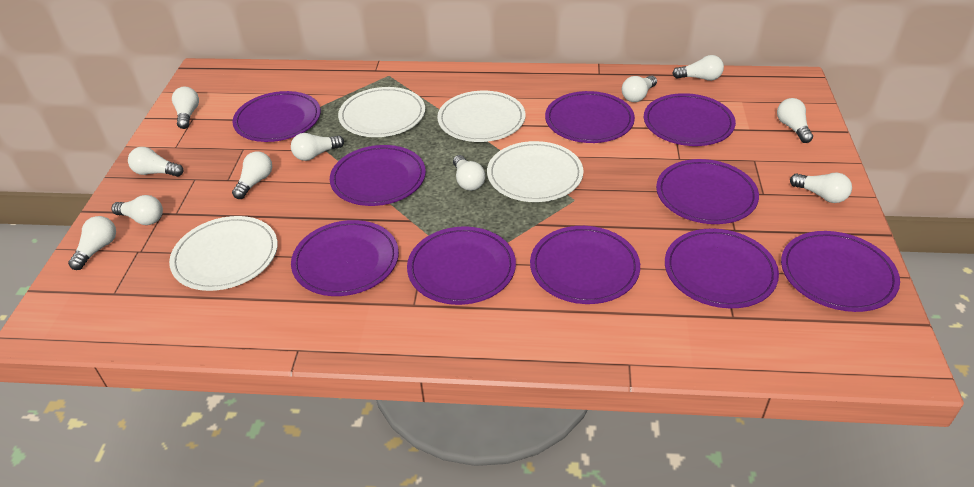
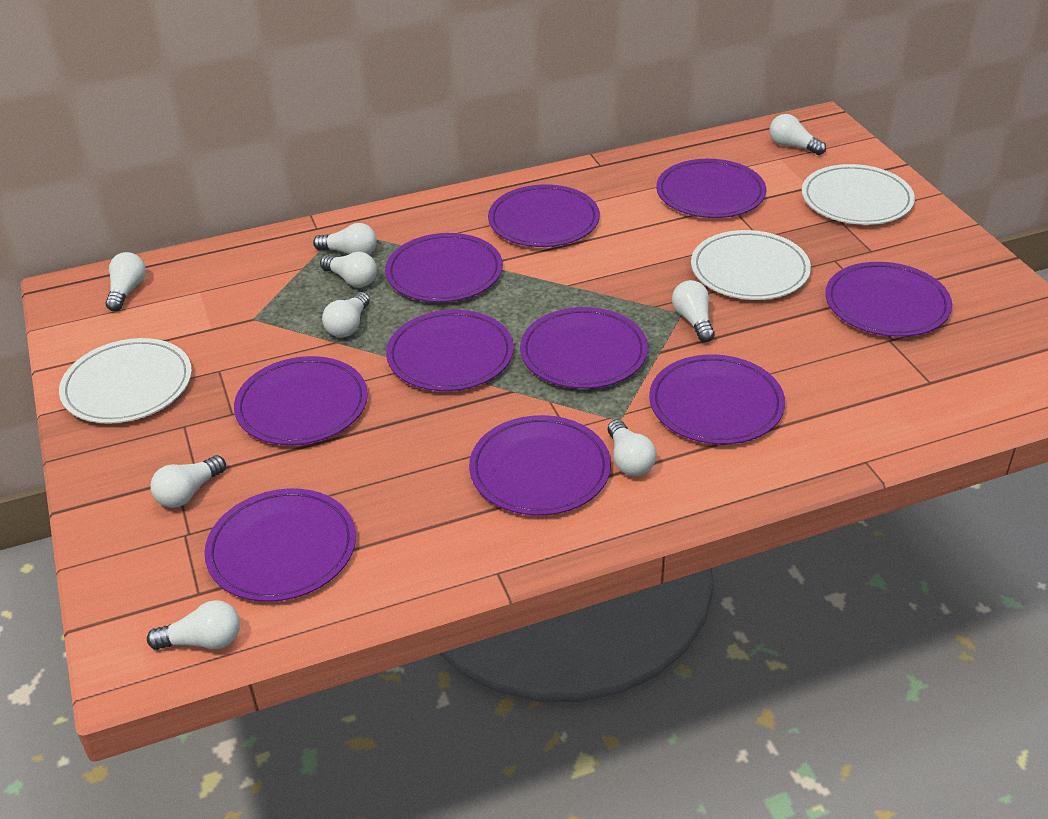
white light bulb: [68,216,116,270] [111,195,163,225] [128,147,184,177] [172,87,199,129] [232,151,272,199] [291,133,344,161] [453,155,485,191] [622,75,657,102] [672,55,724,81] [777,98,813,143] [790,173,852,203] = 11 -> [105,252,146,311] [147,600,240,650] [150,455,226,508] [313,223,377,255] [320,252,377,287] [322,292,370,337] [608,420,656,476] [672,280,715,342] [769,114,826,155] = 9
white plate: [169,216,278,291] [338,87,425,137] [437,91,525,142] [487,141,584,202] = 4 -> [59,338,192,424] [691,230,811,300] [802,164,915,225] = 3

